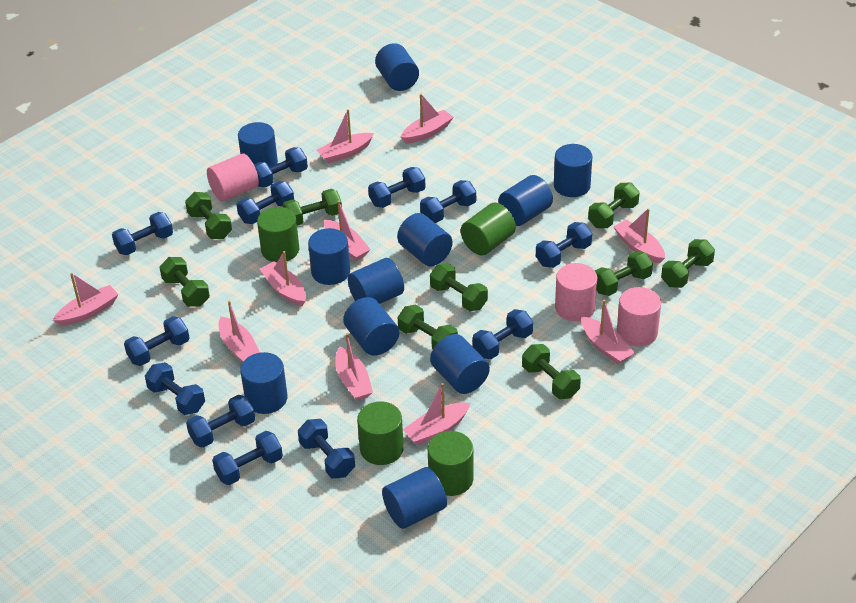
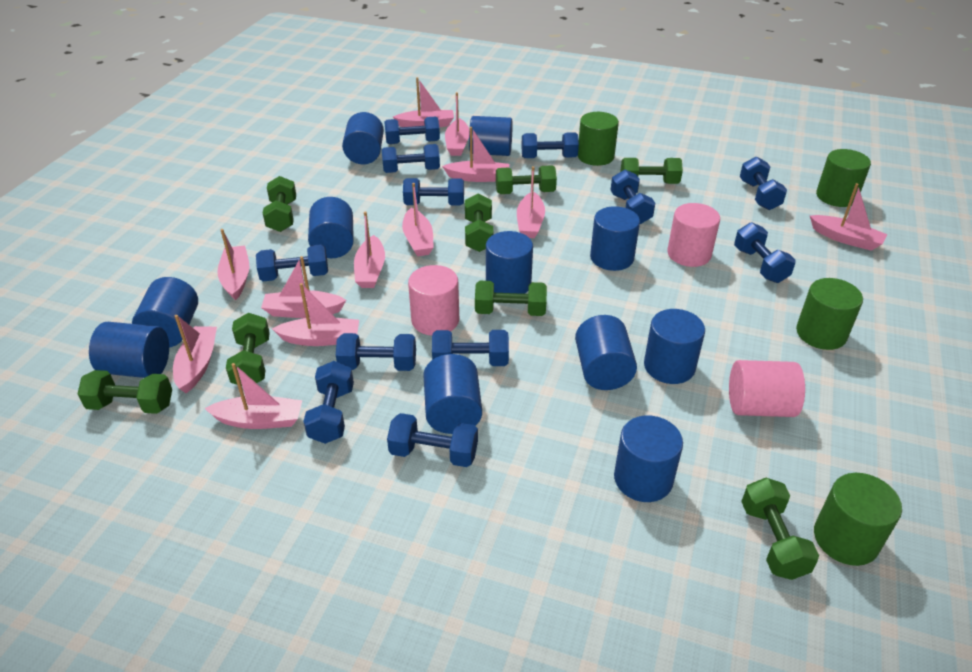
green dumbbell: [159,257,210,307] [185,192,232,239] [283,189,342,226] [398,305,458,350] [430,263,488,311] [522,344,581,399] [588,183,640,228] [595,251,653,296] [661,239,715,288] = 9 -> [78,370,172,414] [226,313,270,386] [263,176,296,232] [465,194,493,252] [475,281,547,316] [496,166,557,194] [620,158,683,184] [741,478,819,580] = 8
pink boat: [53,273,119,326] [218,301,260,362] [260,251,306,306] [316,109,374,163] [324,200,371,261] [336,333,373,401] [401,94,454,144] [403,383,470,445] [581,300,635,364] [613,208,665,264] = 10 -> [173,315,217,393] [204,363,302,429] [217,229,250,300] [261,256,346,318] [272,283,359,346] [354,211,385,288] [393,77,454,127] [402,183,434,256] [442,127,509,182] [445,92,469,156] [517,166,545,238] [810,183,888,251] = 12

